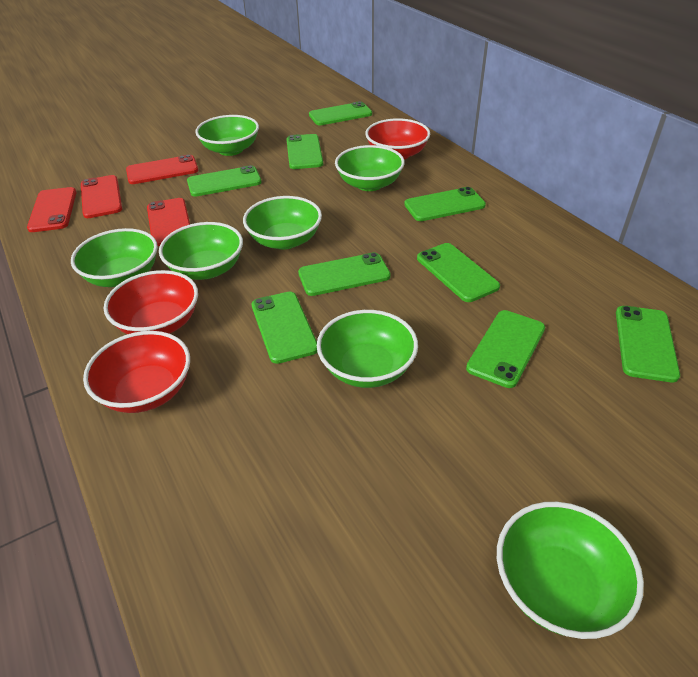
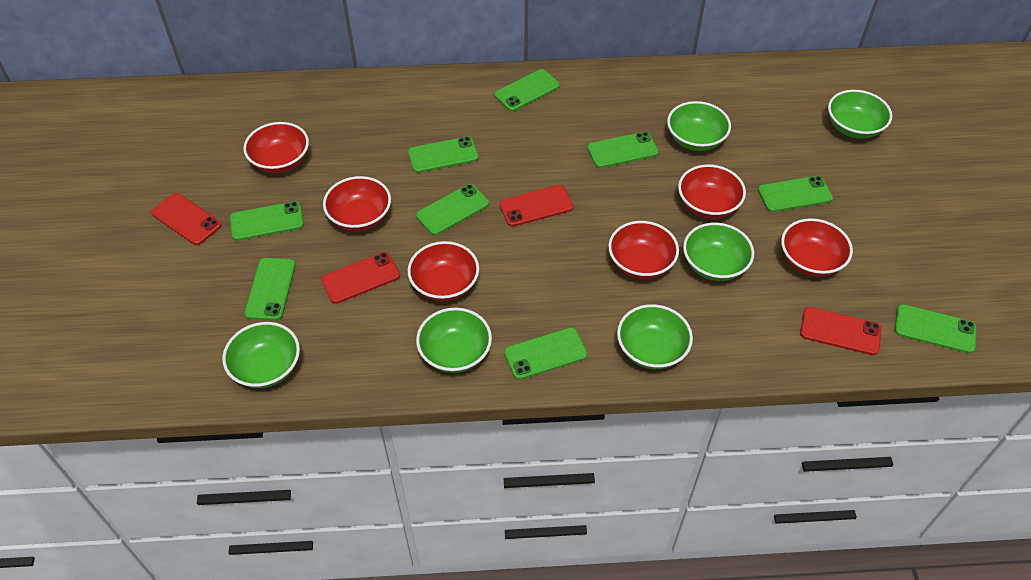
green bowl: [71,228,158,287] [159,222,243,280] [195,115,259,156] [243,196,322,249] [317,310,418,388] [335,145,405,191] [497,502,644,639] = 7 -> [222,322,300,388] [416,308,492,373] [617,304,693,369] [667,101,731,151] [683,223,754,281] [828,90,892,139] = 6
red bowl: [83,331,190,413] [104,270,198,334] [365,118,430,160] = 3 -> [243,122,309,173] [323,176,391,231] [408,241,479,301] [608,221,679,279] [678,165,746,219] [781,218,853,277] = 6

